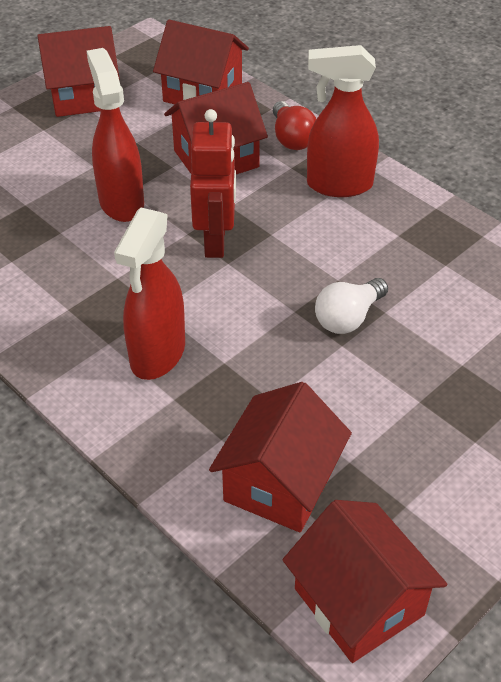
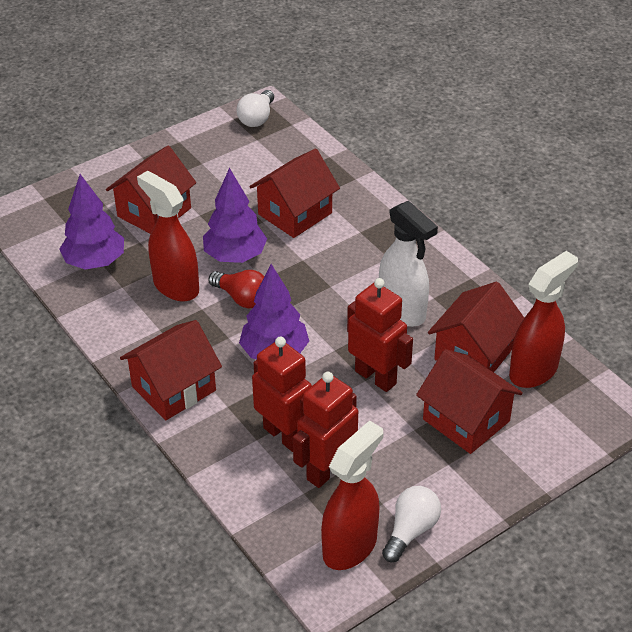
purple tree: none = 0 -> [59,174,124,270] [203,168,267,263] [239,264,309,359] = 3
red robot: [190,109,236,258] = 1 -> [252,337,312,452] [293,372,358,488] [347,278,413,392] = 3
white light bulb: [315,278,388,334] = 1 -> [236,90,274,127] [382,486,441,562] = 2
white spray bottle: none = 0 -> [379,201,438,327] = 1

